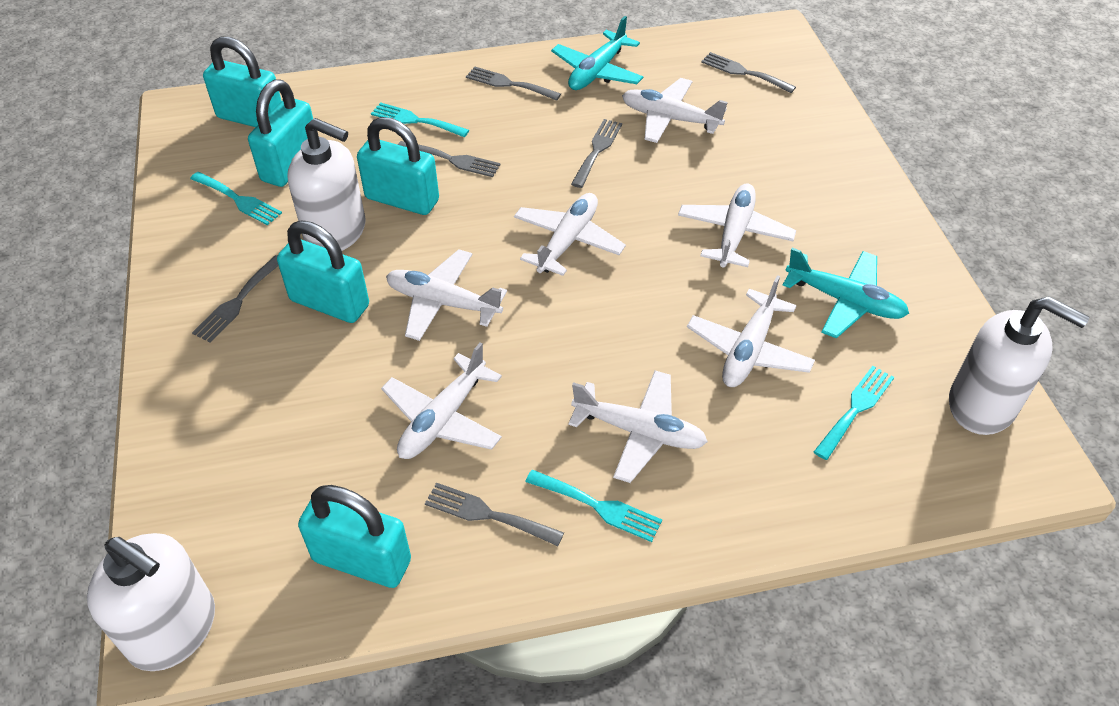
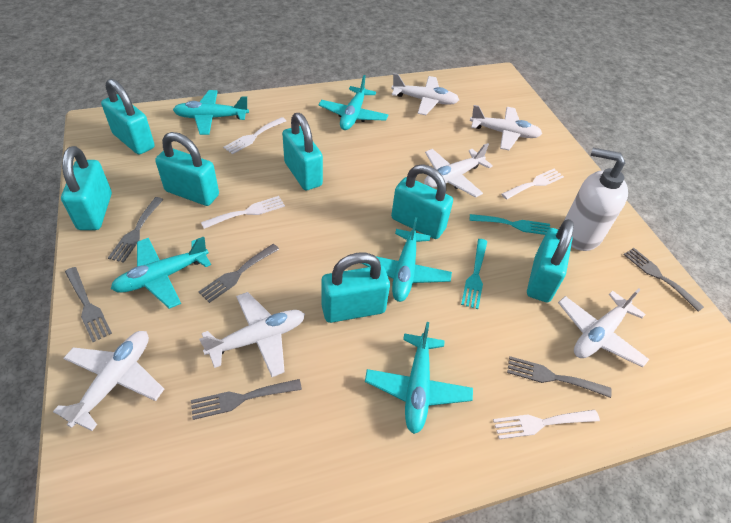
turquoise fork: [190,172,282,225] [371,102,469,137] [525,470,662,542] [814,366,894,460] = 4 -> [461,239,487,309] [470,214,550,235] = 2
turquoise padlock: [203,37,282,127] [248,80,313,187] [277,220,369,323] [298,485,411,588] [357,117,439,215] = 5 -> [61,146,112,230] [101,79,155,155] [155,132,219,206] [282,113,323,190] [321,252,390,323] [391,164,453,239] [527,219,574,302] = 7
turquoise plane: [551,16,643,90] [783,248,909,339] = 2 -> [111,237,211,309] [173,90,249,135] [319,75,388,130] [361,217,452,302] [365,322,473,434] = 5
white fork: none = 0 -> [201,196,285,229] [223,117,286,154] [493,410,600,439] [501,169,564,200] = 4
white plane: [381,342,502,459] [386,249,507,341] [514,193,626,276] [568,370,708,483] [622,78,728,143] [678,184,796,267] [687,275,815,387] = 7 -> [53,331,164,431] [199,292,305,377] [391,73,459,115] [424,143,493,198] [470,105,542,150] [558,288,650,368] = 6
white soap dispenser: [87,533,215,671] [287,118,366,251] [949,296,1089,435] = 3 -> [563,148,628,251] = 1

